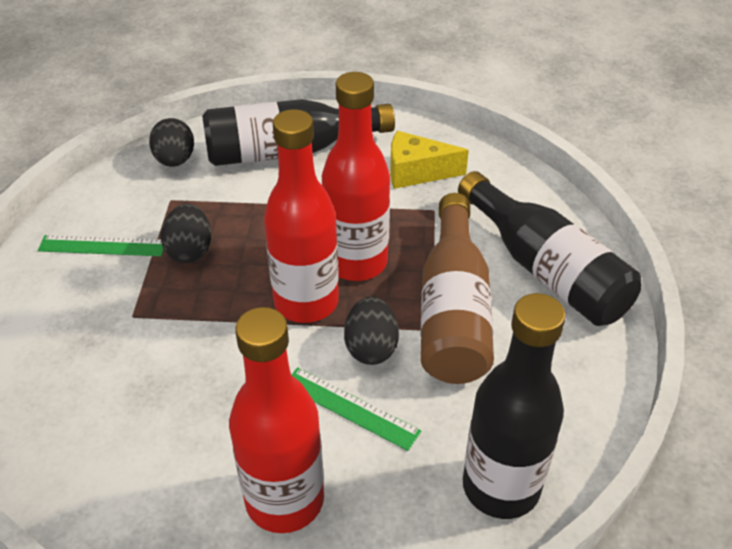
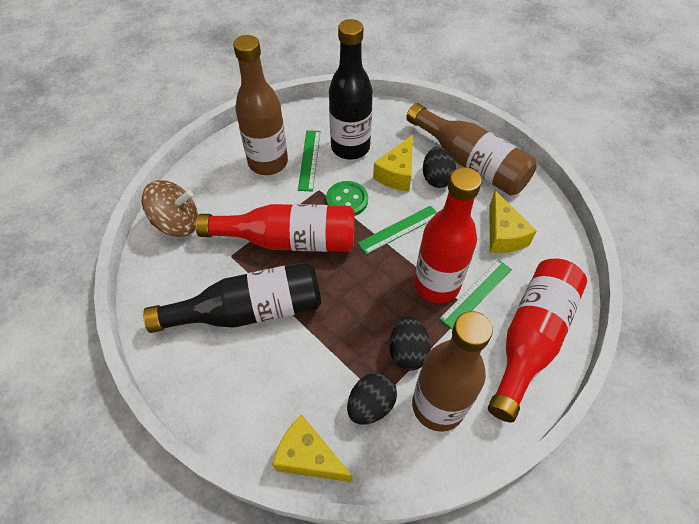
black bottle: [202,99,395,166] [458,171,641,326] [463,293,566,519] = 3 -> [143,261,321,333] [329,19,373,160] = 2
brown bottle: [421,193,494,384] = 1 -> [233,35,288,175] [406,103,537,196] [412,311,493,432] = 3
brown spinning top: none = 0 -> [142,180,198,237] = 1
green button: none = 0 -> [326,181,368,216] = 1
green ruler: [38,235,164,256] [291,367,421,451] = 2 -> [298,130,320,192] [358,205,437,255] [439,260,512,330] = 3
yellow cheese: [390,131,469,189] = 1 -> [272,415,353,482] [373,135,413,191] [490,191,537,253] = 3

